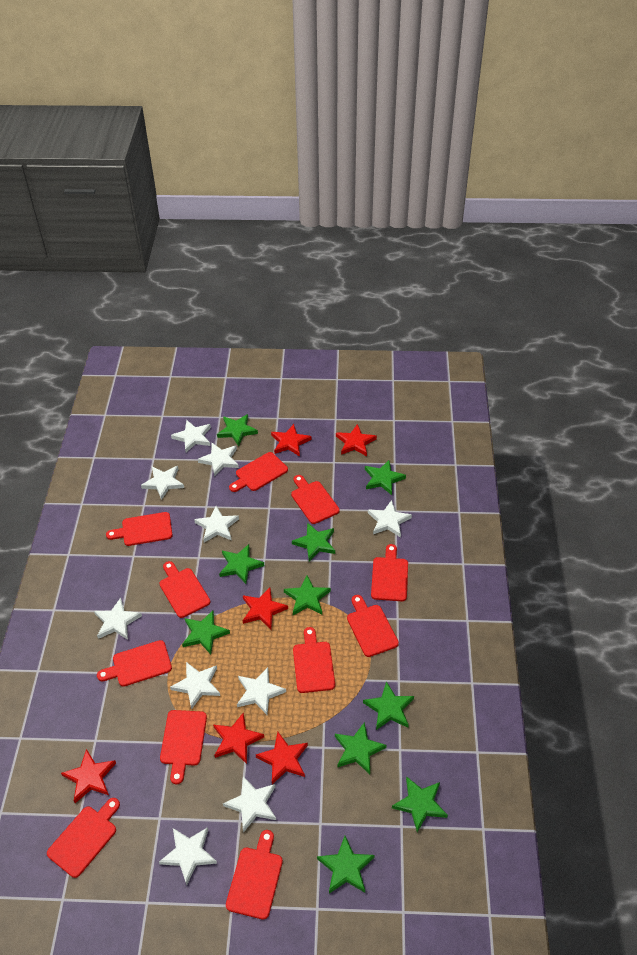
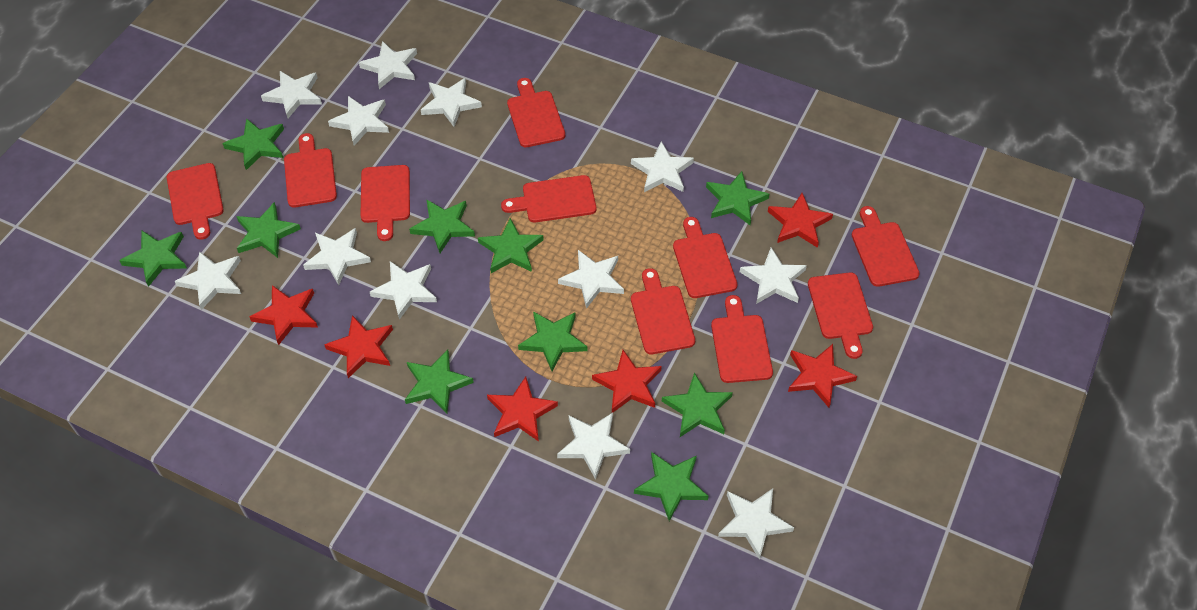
red cutting board: [47,798,120,878] [97,640,172,687] [106,512,172,546] [159,561,210,618] [160,710,207,785] [226,830,283,920] [229,452,288,492] [291,475,340,524] [293,627,335,693] [347,595,399,657] [371,544,408,601] = 11 -> [167,163,224,240] [284,133,337,208] [360,165,410,241] [501,175,596,222] [507,78,565,147] [631,268,695,354] [673,217,738,298] [711,295,773,383] [808,272,873,359] [852,206,920,287] = 10
white star: [94,598,142,640] [141,466,184,500] [159,827,217,885] [170,662,220,710] [171,420,211,452] [194,506,239,542] [198,443,239,477] [223,776,276,833] [237,667,286,715] [368,500,412,538] = 10 -> [175,251,241,310] [261,71,322,118] [303,228,371,285] [328,96,389,146] [359,41,417,89] [370,261,437,320] [421,78,482,127] [557,413,630,480] [558,250,624,309] [631,141,694,192] [718,488,794,560] [740,248,807,304] = 12

